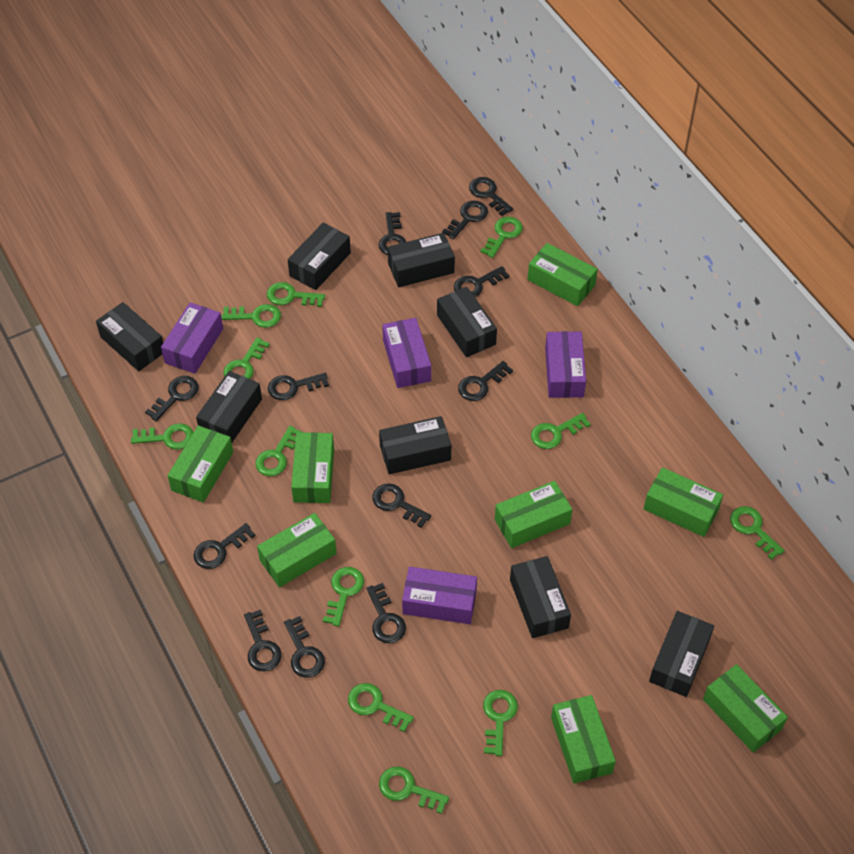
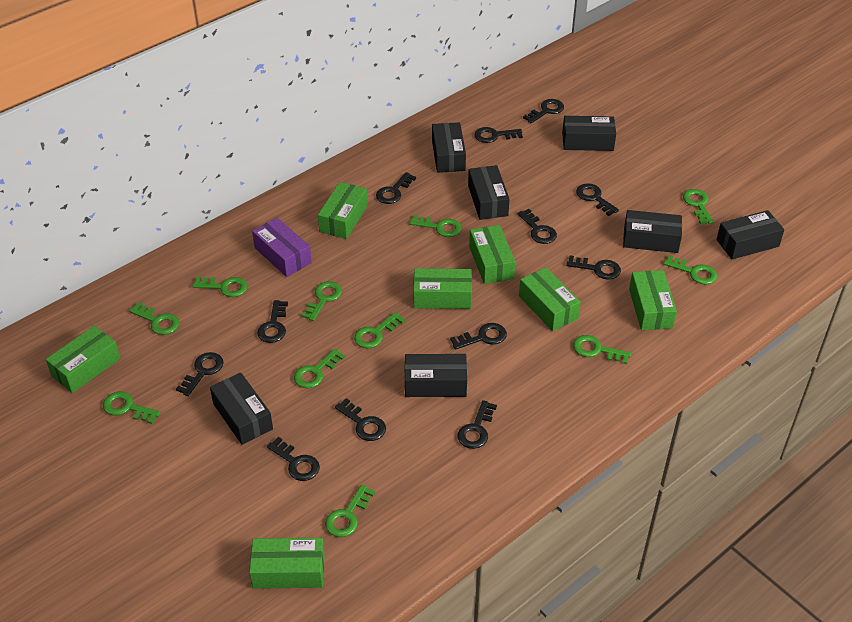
black box: [96,302,163,371] [196,371,262,442] [288,223,351,290] [379,416,451,474] [388,233,455,287] [437,287,497,357] [510,556,571,638] [649,611,714,697] = 8 -> [210,373,273,445] [405,354,467,397] [432,122,466,173] [468,165,510,220] [562,116,616,151] [623,210,682,253] [716,210,784,259] = 7
green box: [167,425,233,502] [257,513,337,587] [291,432,334,503] [495,481,572,548] [528,243,598,306] [551,695,616,783] [644,467,723,537] [703,664,788,753] = 8 -> [46,325,120,393] [249,538,325,589] [318,182,368,239] [413,268,472,309] [469,225,515,284] [519,267,581,331] [629,270,677,330] = 7
green key: [131,423,194,450] [222,304,281,328] [223,337,270,379] [255,426,302,476] [267,282,325,307] [323,567,364,626] [348,683,414,732] [379,767,449,814] [480,217,523,258] [483,690,518,756] [531,413,591,449] [730,506,785,560] = 12 -> [103,391,160,424] [129,302,179,335] [192,276,248,297] [294,348,345,388] [301,281,342,321] [325,484,375,537] [354,312,405,348] [410,215,462,237] [573,335,631,364] [663,255,717,285] [683,189,714,224] = 11
purple box: [161,302,223,374] [382,318,431,388] [402,567,477,624] [545,331,586,398] = 4 -> [252,218,312,277] = 1

